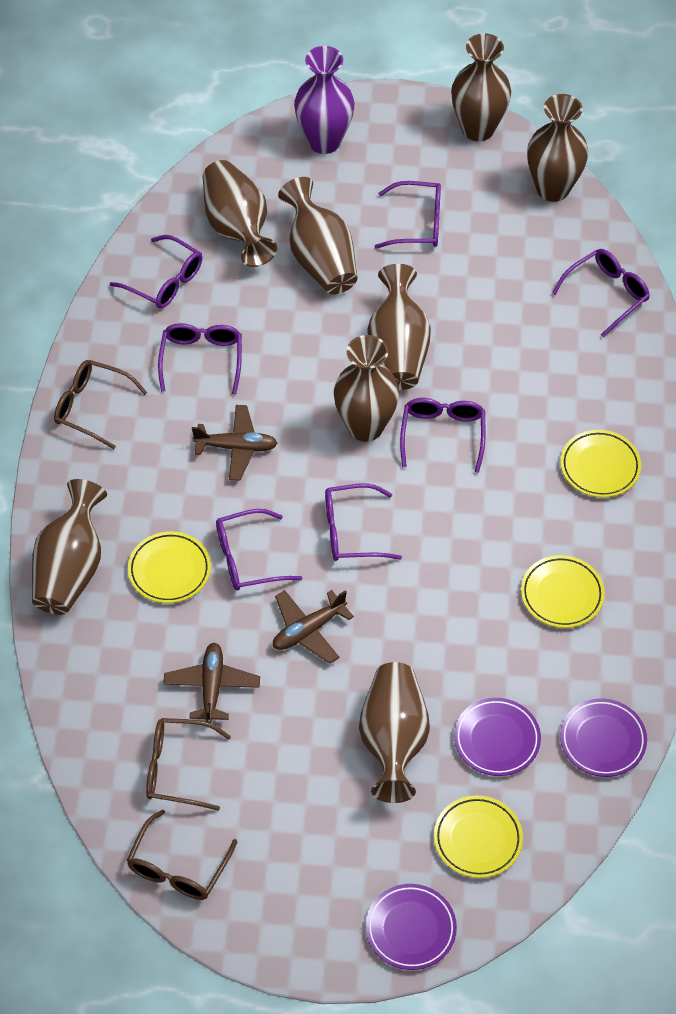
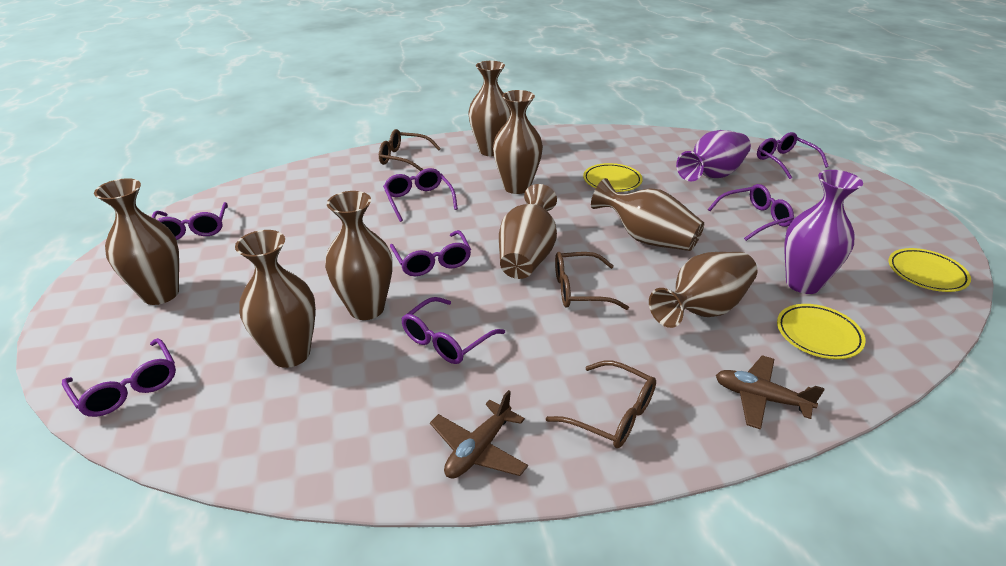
brown plane: [163,643,260,723] [192,405,277,481] [273,590,354,664] = 3 -> [430,390,528,479] [716,355,825,430] = 2
purple plate: [365,884,457,970] [454,698,541,776] [560,698,647,777] = 3 -> none = 0
purple vase: [294,46,354,154] = 1 -> [676,130,751,181] [785,170,863,294] = 2
yellow plate: [128,532,211,603] [434,795,523,878] [521,555,605,628] [561,430,641,498] = 4 -> [583,163,643,192] [777,304,866,359] [889,248,971,292] = 3

